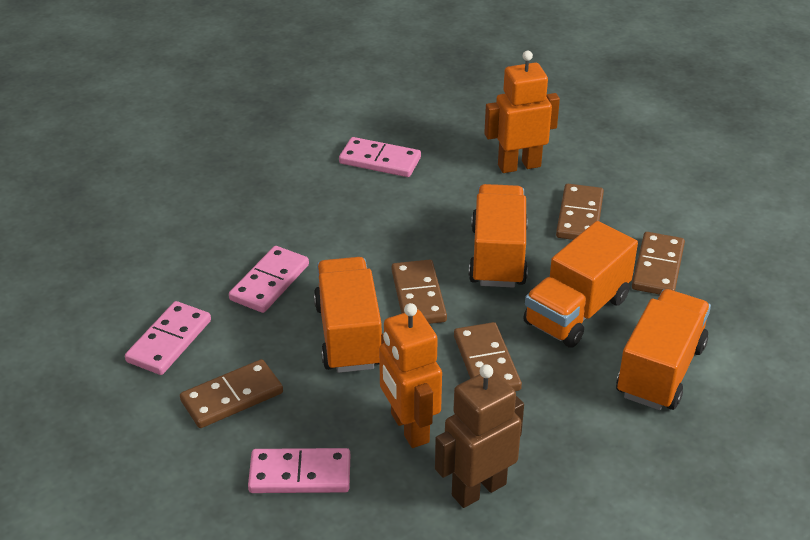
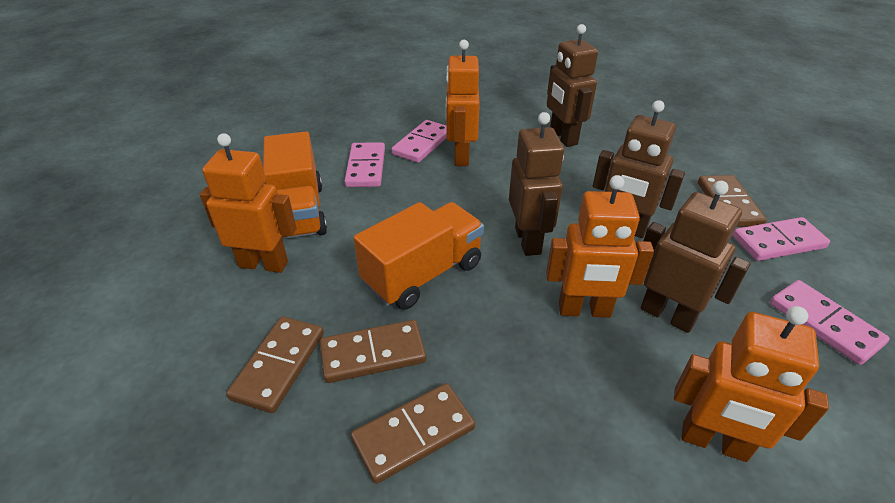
brown domino: [180,359,283,428] [392,260,447,324] [454,322,522,391] [556,184,604,240] [632,232,685,295] = 5 -> [226,316,324,413] [320,320,426,383] [351,383,475,484] [698,175,767,227] = 4
brown robot: [435,364,524,508] = 1 -> [509,112,564,256] [547,24,598,147] [593,100,685,238] [640,181,751,333] = 4
orange robot: [379,303,442,448] [484,51,560,173] = 2 -> [200,133,297,273] [446,40,480,166] [546,175,654,318] [674,306,829,462] = 4
orange truck: [314,257,382,373] [469,184,528,288] [523,221,638,348] [616,289,711,410] = 4 -> [263,132,327,239] [353,202,484,310] = 2

